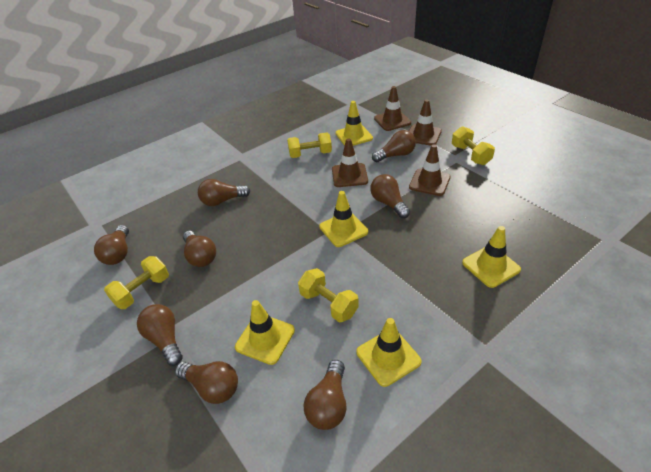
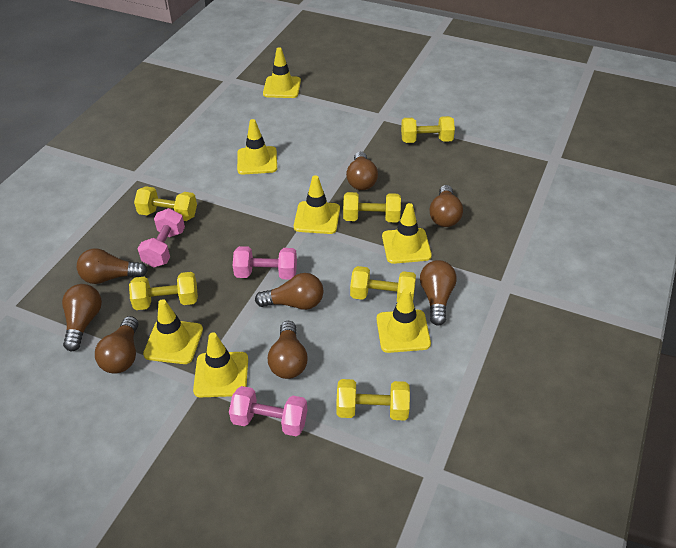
brown traffic cone: [332,138,368,187] [374,86,411,131] [409,100,442,146] [409,144,450,196] = 4 -> none = 0
pink dumbbell: none = 0 -> [138,208,185,267] [229,386,307,436] [233,246,297,280] = 3
yellow dumbbell: [104,256,169,309] [287,133,332,158] [298,268,359,322] [452,126,495,165] = 4 -> [129,272,198,310] [134,186,197,221] [336,379,410,421] [343,192,401,223] [350,266,416,302] [401,116,455,143] = 6
yellow traffic cone: [235,300,295,365] [319,191,368,247] [335,101,373,146] [356,318,422,387] [462,226,521,288] = 5 -> [143,299,203,364] [193,332,248,397] [237,119,277,175] [263,47,301,98] [294,175,340,234] [376,289,431,353] [382,203,432,264] = 7

